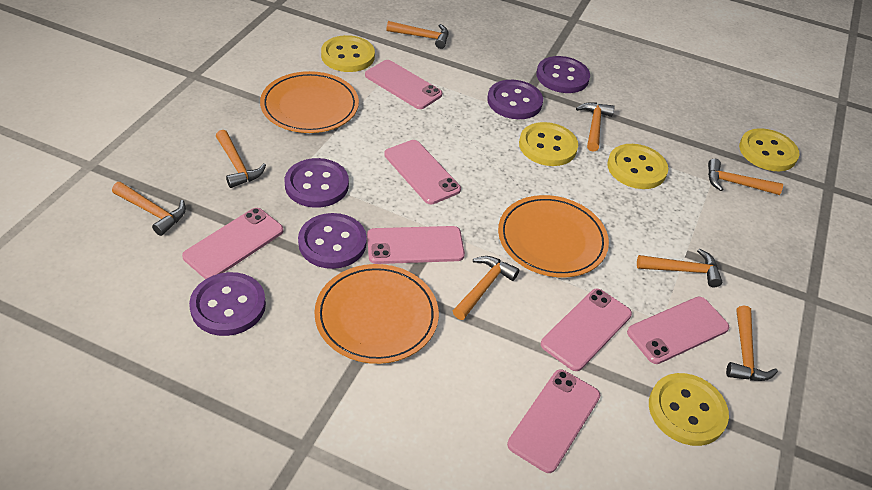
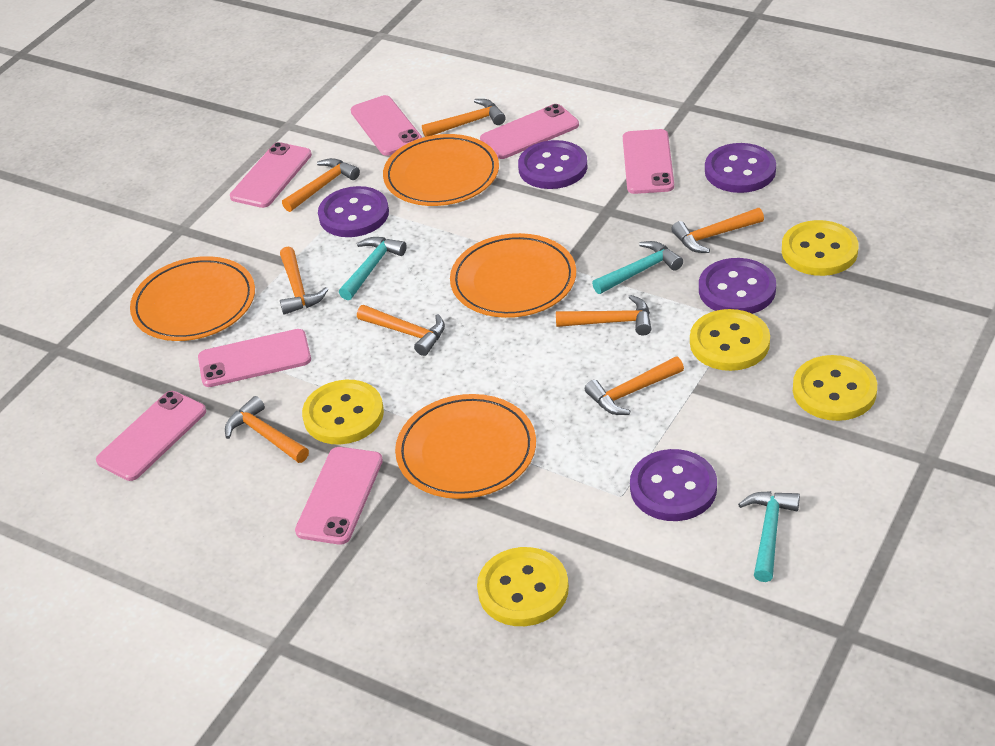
orange plate: [260,71,359,133] [314,264,439,364] [498,195,609,277] = 3 -> [130,256,255,341] [383,134,499,206] [395,394,536,499] [450,233,576,318] = 4
turquoise hammer: none = 0 -> [339,237,407,300] [592,241,683,294] [738,491,800,582] = 3

